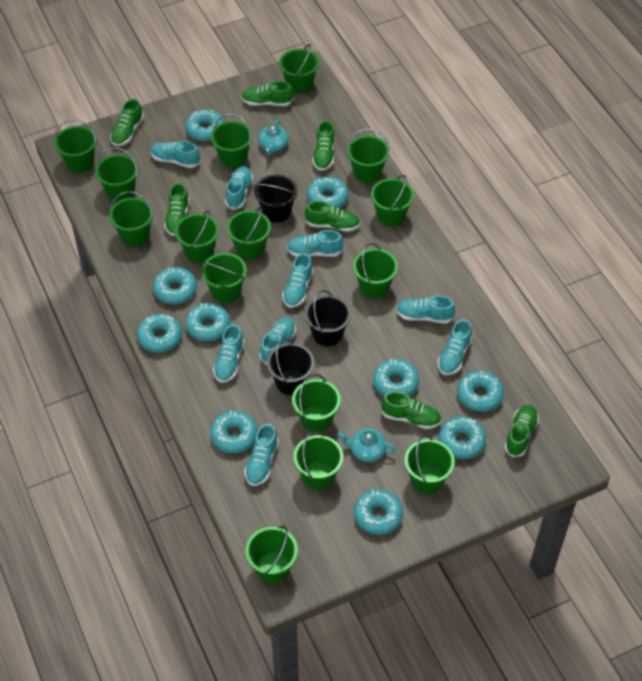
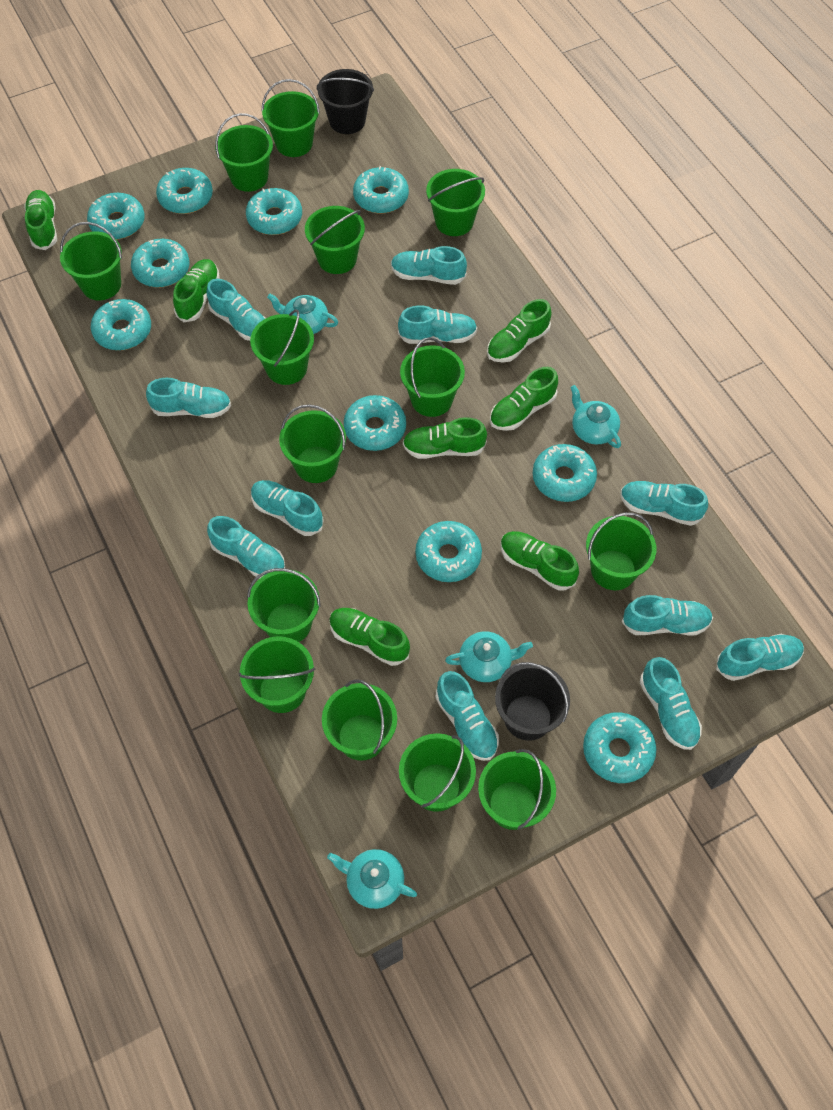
black bucket: [254,174,298,223] [267,339,314,395] [305,290,351,346] = 3 -> [317,69,374,134] [495,662,570,741] = 2
green bucket: [54,119,97,173] [95,147,138,202] [109,191,153,246] [175,210,219,263] [201,253,247,303] [211,114,253,168] [227,207,271,259] [245,526,298,583] [279,44,319,94] [292,374,341,432] [293,431,343,490] [347,129,390,183] [353,243,398,299] [371,175,414,227] [404,435,455,494] = 15 -> [60,222,122,300] [215,113,273,192] [239,637,315,713] [247,568,321,642] [250,309,314,385] [262,79,320,157] [279,404,346,483] [305,206,365,274] [322,679,397,761] [399,733,476,812] [400,337,465,417] [426,169,485,236] [478,749,556,830] [586,512,656,590] = 14
turquoise shoe: [150,141,200,168] [213,324,244,383] [225,166,253,210] [244,424,279,486] [260,317,296,365] [282,253,314,308] [287,230,343,257] [396,296,455,324] [437,319,472,375] = 9 -> [146,378,231,418] [206,279,266,341] [207,516,285,579] [251,480,324,536] [391,246,467,285] [398,305,477,344] [436,671,499,761] [620,481,708,526] [622,595,713,636] [640,657,702,750] [716,634,804,681] = 11
turquoise teapot: [258,120,289,155] [337,428,396,462] = 2 -> [267,293,338,334] [327,849,417,909] [445,631,533,682] [570,385,621,448] = 4

